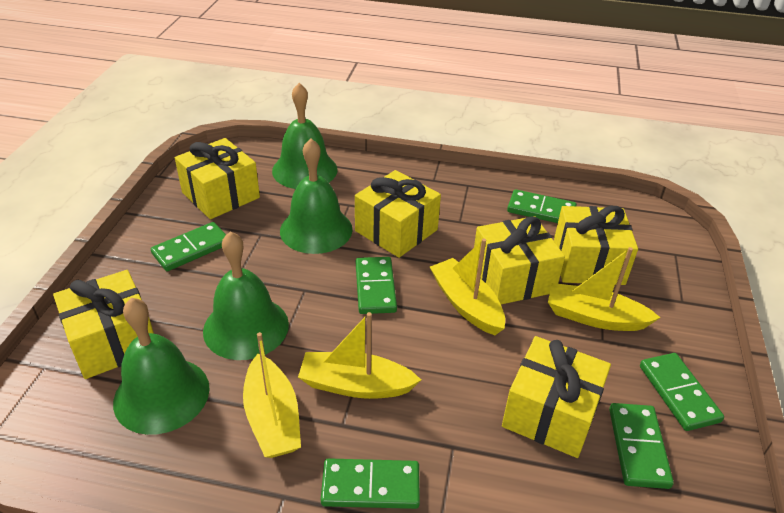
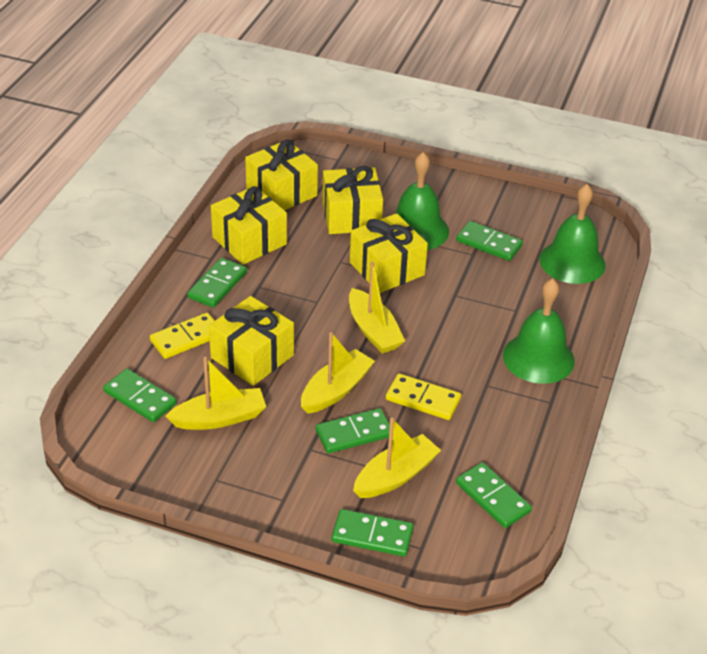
green bell: [113,298,210,435] [203,231,289,360] [272,83,338,189] [280,139,353,254] = 4 -> [395,152,449,250] [503,278,574,384] [540,184,606,284] = 3
yellow domino: none = 0 -> [150,313,215,359] [386,373,461,420] = 2
yellow gift: [53,270,154,379] [175,138,260,219] [355,170,441,258] [474,216,565,304] [502,336,611,458] [554,206,638,285] = 6 -> [209,296,294,386] [211,186,287,265] [245,140,318,210] [322,166,383,234] [350,213,428,293] = 5

